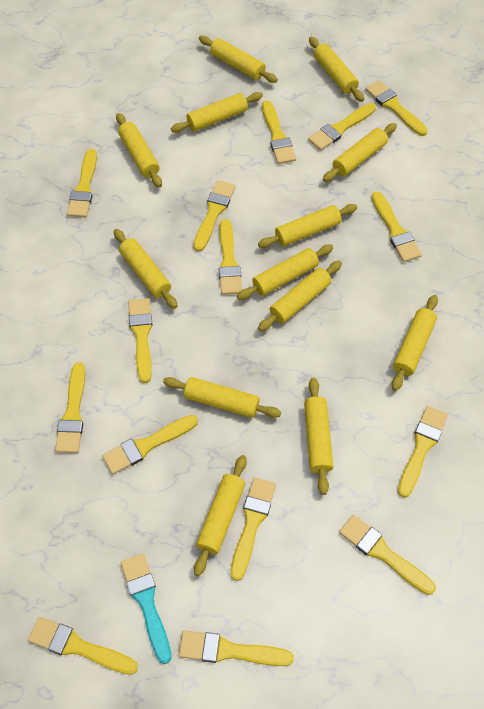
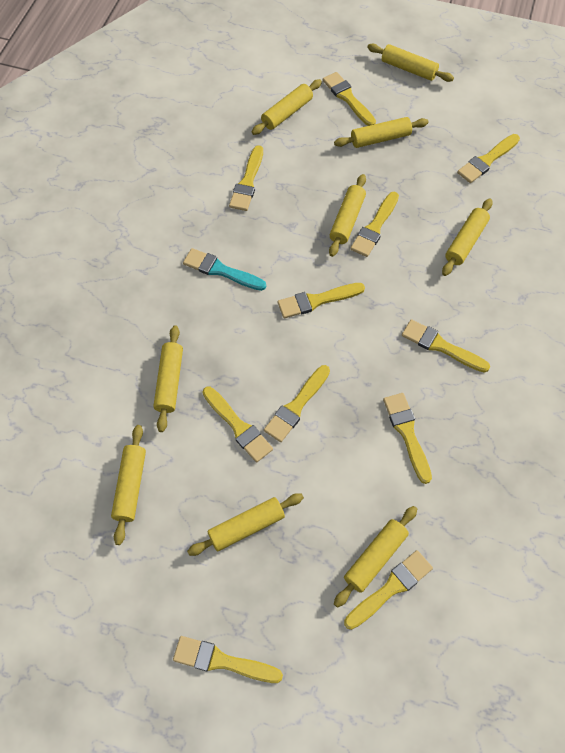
yellow brush: [28,617,138,675] [55,362,85,453] [67,149,97,218] [102,415,198,474] [128,298,152,383] [179,630,294,666] [193,180,236,252] [219,219,242,295] [230,477,276,581] [262,101,296,164] [308,103,376,150] [339,515,436,595] [365,80,428,136] [371,191,422,262] [398,406,448,498] = 15 -> [173,636,283,683] [202,387,273,463] [229,145,263,211] [264,365,330,442] [278,283,365,318] [323,72,376,126] [344,550,433,630] [350,192,399,257] [383,393,432,484] [402,319,490,373] [457,134,520,183] = 11
yellow rolling pin: [114,229,177,309] [116,113,162,187] [163,377,281,418] [171,92,263,133] [194,455,247,576] [199,36,278,83] [237,245,333,300] [258,204,357,248] [258,261,342,331] [304,378,333,495] [309,37,364,102] [323,123,397,182] [392,295,438,391] = 13 -> [111,425,146,545] [153,326,183,432] [187,493,304,556] [252,79,322,135] [329,174,366,257] [334,117,429,148] [334,506,417,608] [367,44,454,82] [442,198,493,276] = 9

